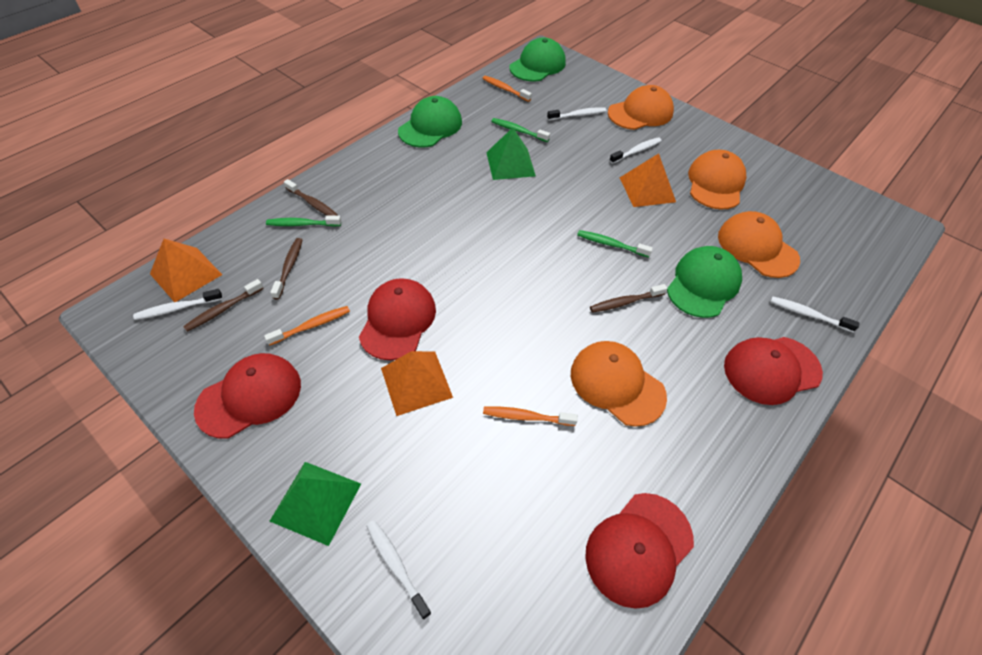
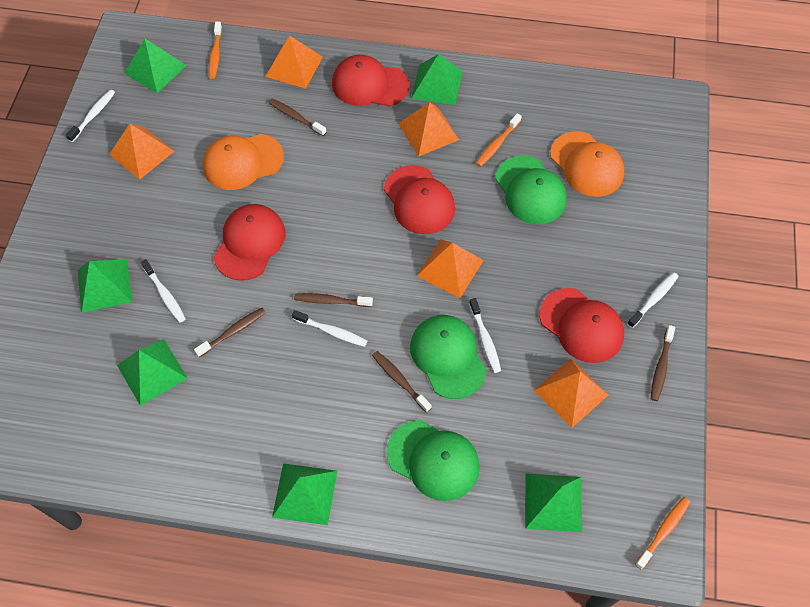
brown toothbrush: [183,279,264,332] [270,238,302,300] [284,179,338,216] [590,284,667,313] = 4 -> [194,308,266,357] [268,98,326,136] [294,293,373,307] [372,351,432,413] [650,325,675,401] = 5
green pyramid: [270,462,361,546] [486,128,536,180] = 2 -> [77,260,132,313] [117,339,188,406] [124,38,187,93] [272,463,337,525] [411,54,463,105] [525,473,582,532] = 6
green toothbrush: [266,215,341,227] [491,118,550,142] [577,230,653,257] = 3 -> none = 0
orange cap: [571,341,667,427] [608,85,674,130] [688,150,747,210] [718,211,800,278] = 4 -> [202,134,284,190] [550,131,625,197] = 2
orange pyramid: [150,239,222,302] [381,351,453,416] [620,153,676,207] = 3 -> [109,124,174,180] [265,35,323,89] [398,102,459,157] [417,239,484,298] [534,359,608,428] = 5

